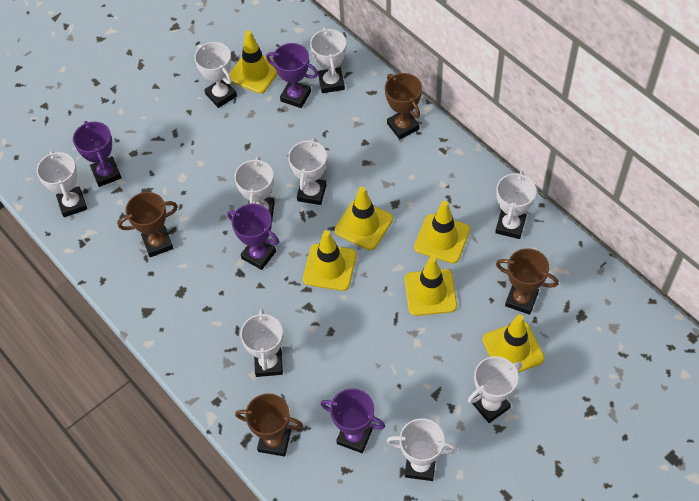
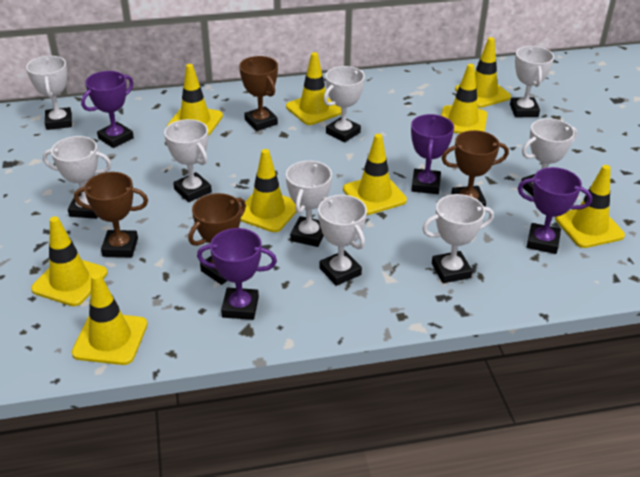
yellow traffic cone: [229,30,278,94] [303,230,357,291] [335,187,393,250] [405,256,457,316] [414,201,470,263] [483,315,544,372] = 6 -> [31,216,108,306] [71,273,147,365] [167,64,223,136] [241,149,296,232] [286,52,341,125] [343,134,407,215] [441,64,487,134] [455,37,511,108] [555,165,625,248] = 9

